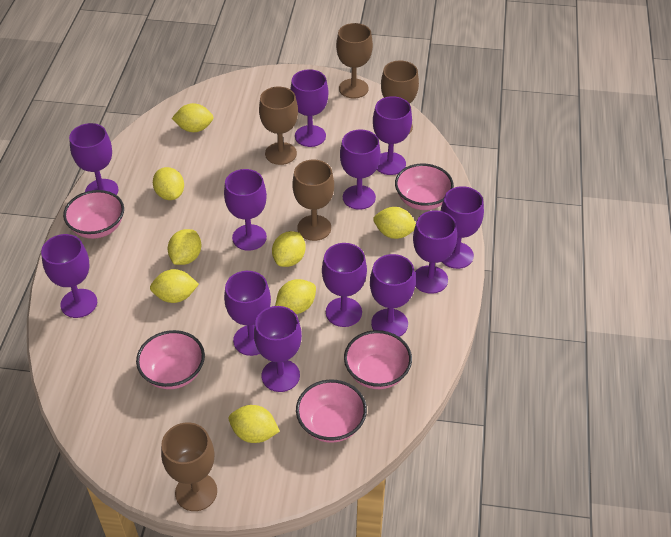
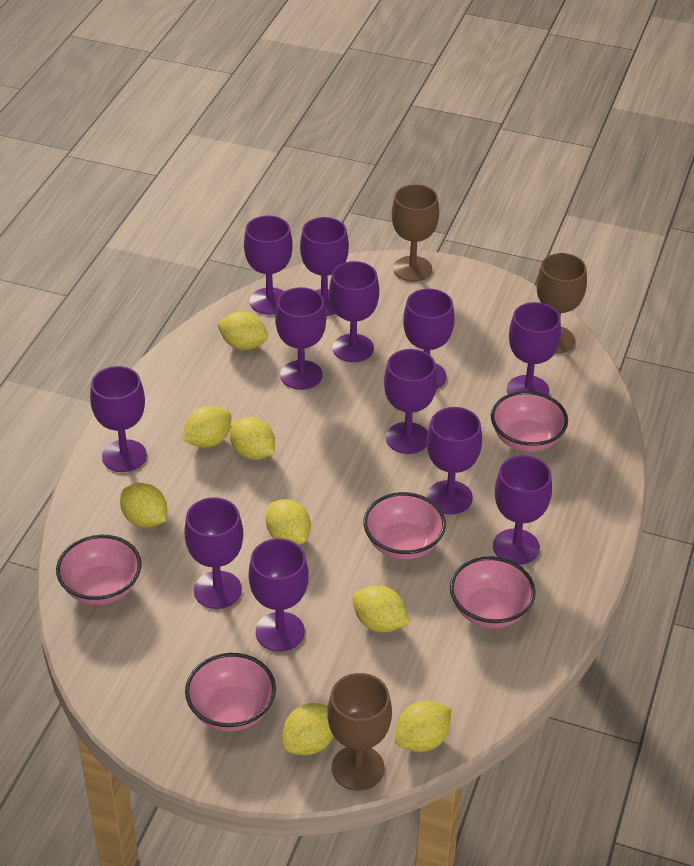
brown goblet: [161,422,217,511] [259,87,298,165] [293,160,334,241] [336,23,373,98] [381,60,419,134] = 5 -> [327,673,392,791] [392,184,439,282] [536,253,587,354] = 3

